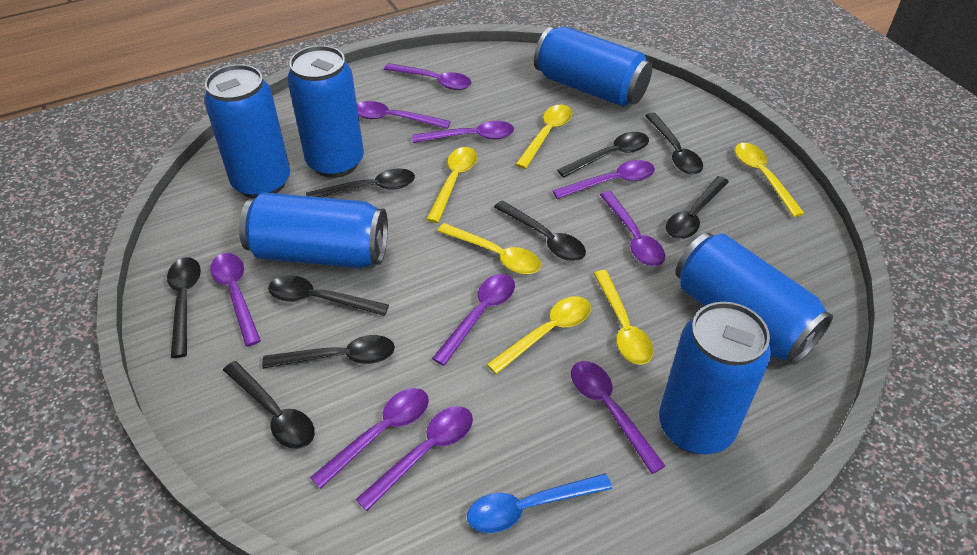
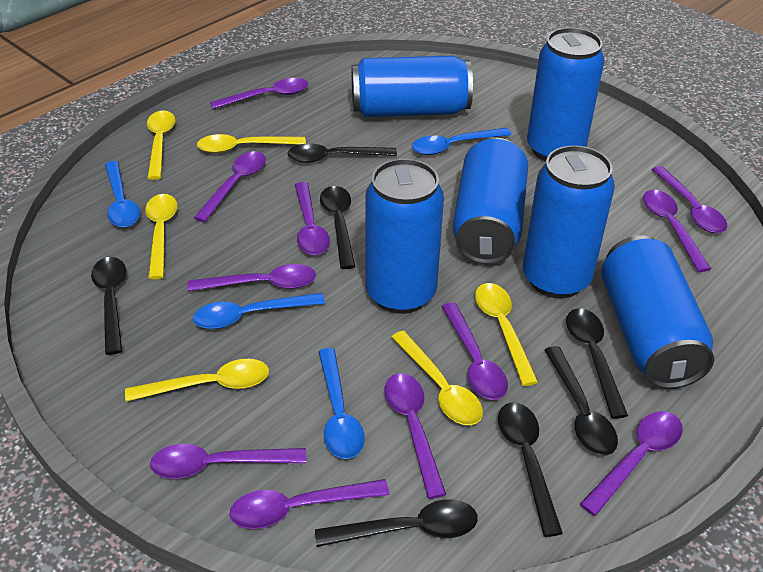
black spoon: [167,257,201,358] [223,361,315,449] [262,335,395,369] [268,275,389,316] [306,168,415,198] [494,200,586,261] [557,132,649,178] [645,112,703,174] [666,176,729,239] = 9 -> [91,257,126,355] [287,144,397,163] [315,499,478,547] [320,186,355,269] [498,402,563,537] [545,346,618,455] [566,308,628,419] = 7
blue spoon: [467,473,612,533] = 1 -> [105,161,140,228] [193,293,325,329] [318,348,365,459] [412,128,512,155] = 4
purple spoon: [210,253,261,347] [310,388,429,489] [355,406,473,511] [357,101,451,129] [384,63,472,90] [412,121,514,143] [432,274,515,366] [552,160,655,199] [571,361,665,474] [600,191,665,266] = 10 -> [150,444,306,479] [187,264,316,291] [194,151,266,222] [210,78,308,109] [230,479,390,529] [295,182,330,255] [384,373,446,499] [441,302,508,400] [580,411,683,516] [643,190,711,272] [652,166,727,233] = 11

